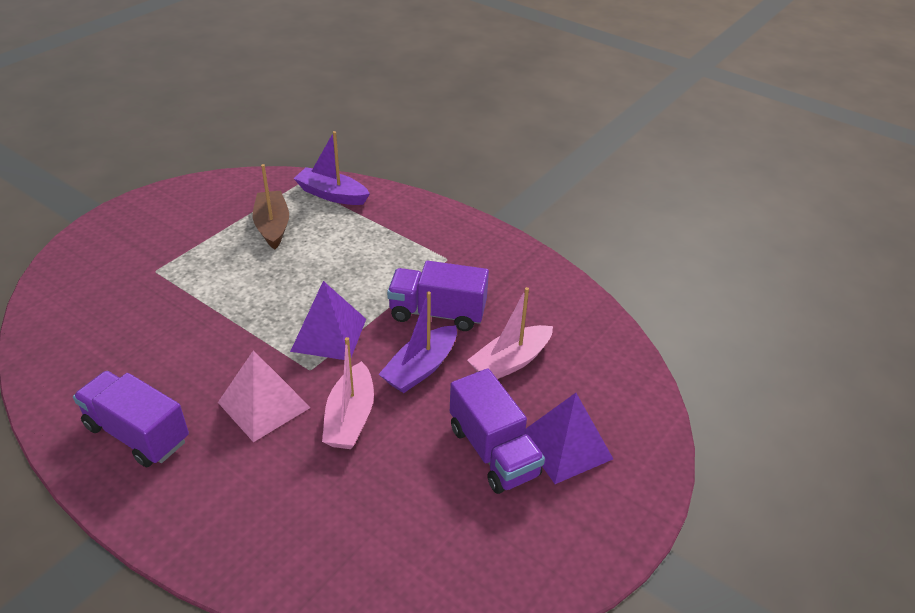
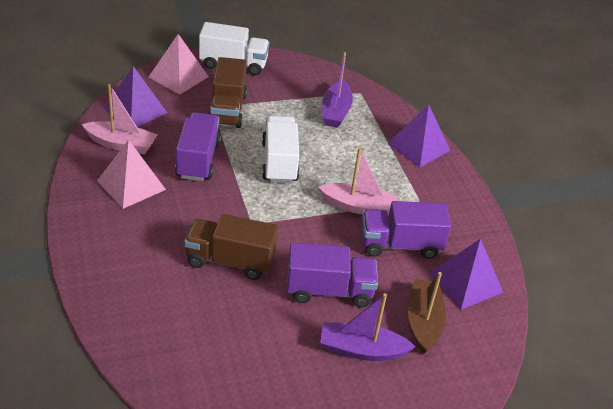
brown truck: none = 0 -> [184,214,278,280] [209,57,247,128] = 2
pink pyramid: [218,351,311,442] = 1 -> [97,140,166,209] [149,34,209,95] = 2
purple pyramid: [290,281,366,360] [525,393,613,484] = 2 -> [104,66,167,127] [387,104,450,167] [430,239,503,310] = 3
white truck: none = 0 -> [199,22,269,75] [262,116,299,183] = 2

